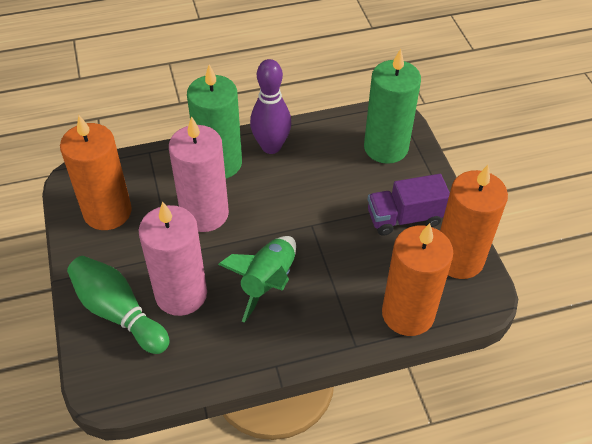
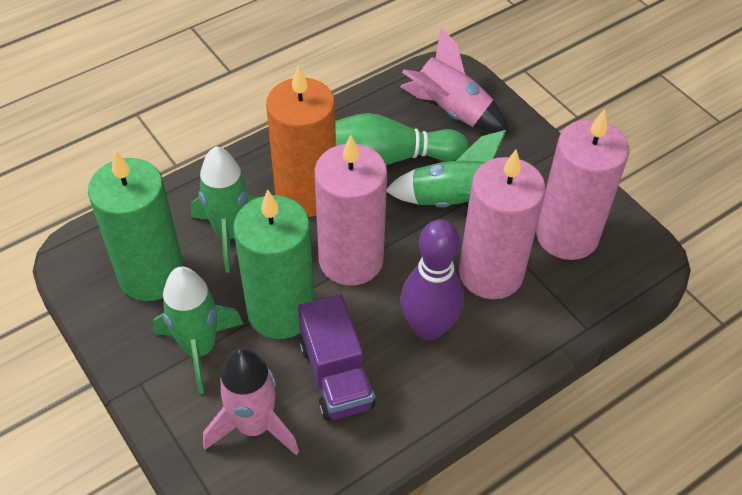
green rocket: [218,236,296,323] = 1 -> [153,267,243,394] [191,146,259,272] [387,130,506,207] = 3
orange candle: [60,115,132,230] [382,223,453,336] [440,165,508,279] = 3 -> [266,65,336,217] = 1
pink candle: [139,201,207,316] [169,116,229,232] = 2 -> [315,135,387,286] [459,150,546,299] [536,109,630,260] = 3
pink rocket: none = 0 -> [203,348,299,455] [400,28,510,134] = 2

